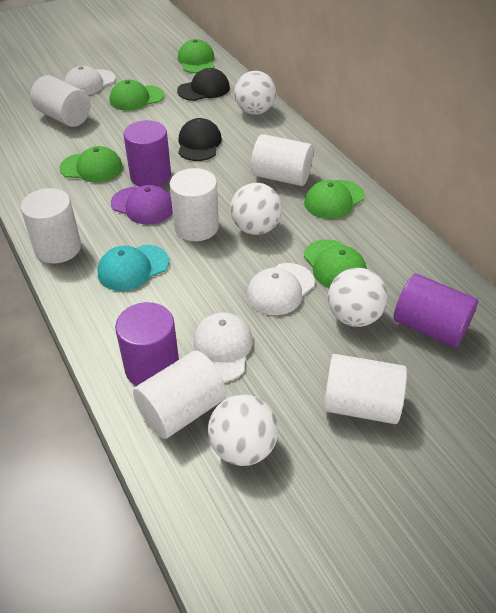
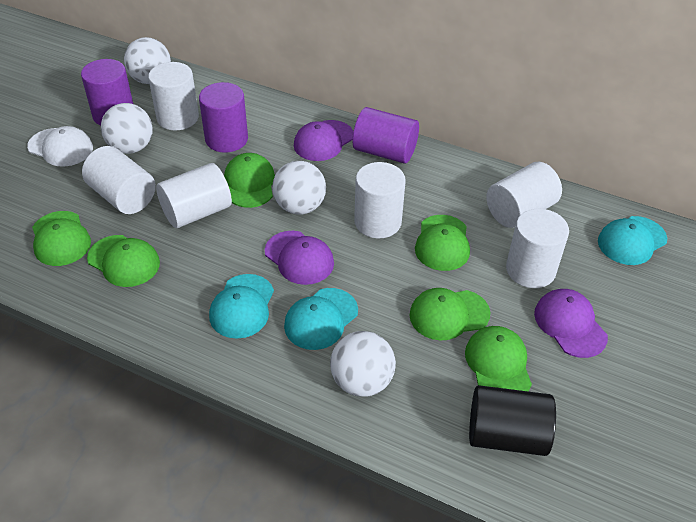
black cap: [177,68,230,101] [178,118,222,161] = 2 -> none = 0
black cylinder: none = 0 -> [469,385,556,456] = 1
green cap: [59,146,123,182] [110,80,164,111] [178,39,215,73] [304,180,365,219] [304,239,367,288] = 5 -> [32,211,91,266] [87,235,160,287] [224,153,275,208] [409,288,490,340] [415,215,470,271] [465,326,532,392] = 6
purple cap: [111,185,173,225] = 1 -> [265,231,334,285] [294,120,353,161] [534,289,608,358] = 3
turquoise cap: [97,245,169,291] = 1 -> [209,274,274,339] [284,288,358,350] [598,216,667,265] = 3
white cap: [64,66,116,95] [194,312,253,382] [247,263,315,315] = 3 -> [27,126,93,167] = 1

